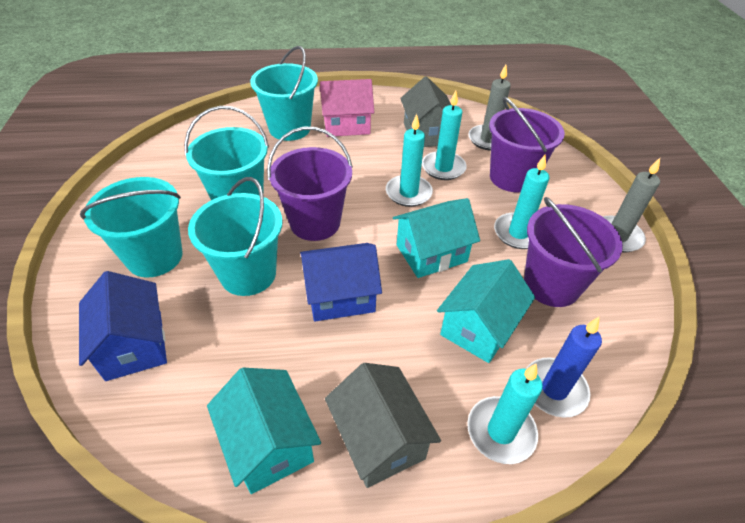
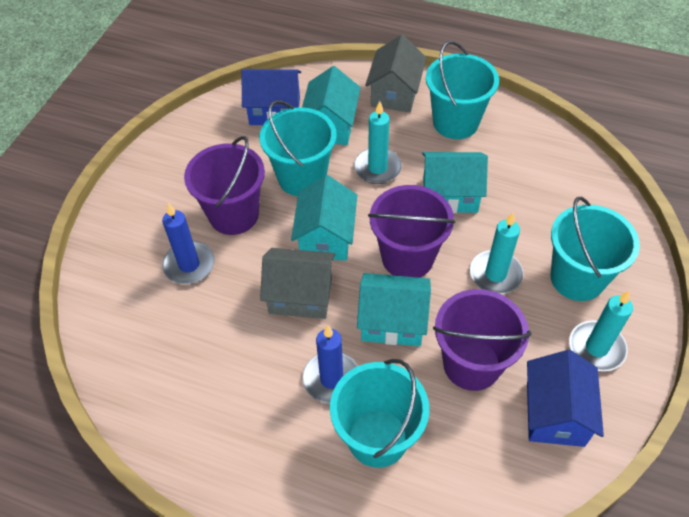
blue candle: [526,317,602,418] = 1 -> [162,203,215,284] [302,325,358,404] = 2
grey candle: [469,65,511,151] [603,158,660,253] = 2 -> none = 0
pink house: [320,79,374,137] = 1 -> none = 0
turquoise candle: [386,114,433,207] [422,91,467,180] [467,364,543,464] [494,154,549,249] = 4 -> [354,101,402,184] [470,212,524,294] [569,291,633,371] = 3
turquoise house: [207,368,321,494] [393,198,480,278] [437,259,535,363] = 3 -> [291,175,357,261] [302,66,361,145] [357,273,431,346] [422,152,488,213] = 4

